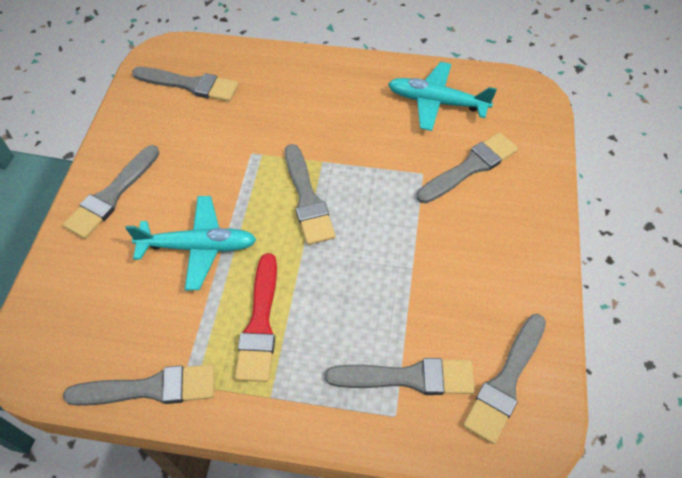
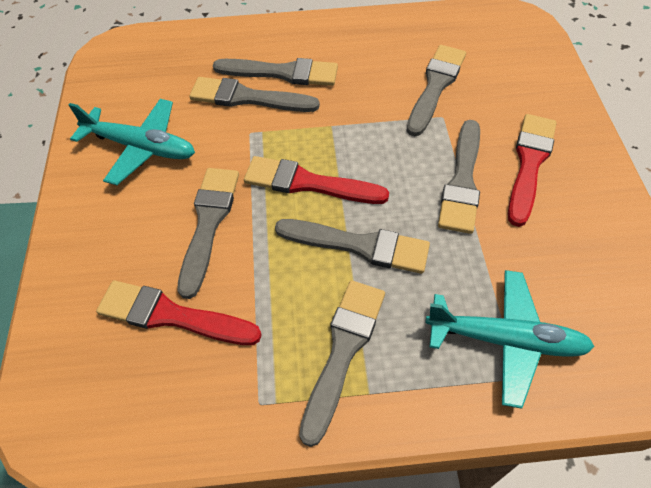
red brush: [235,253,277,382] = 1 -> [96,280,262,345] [244,156,389,204] [508,114,557,227] = 3

